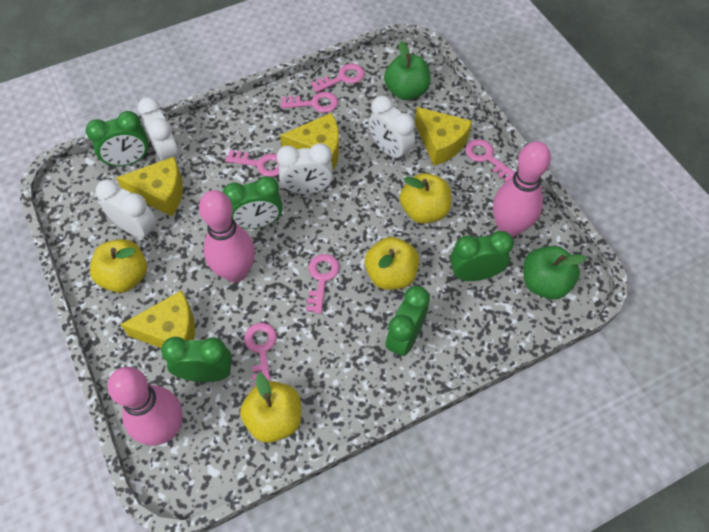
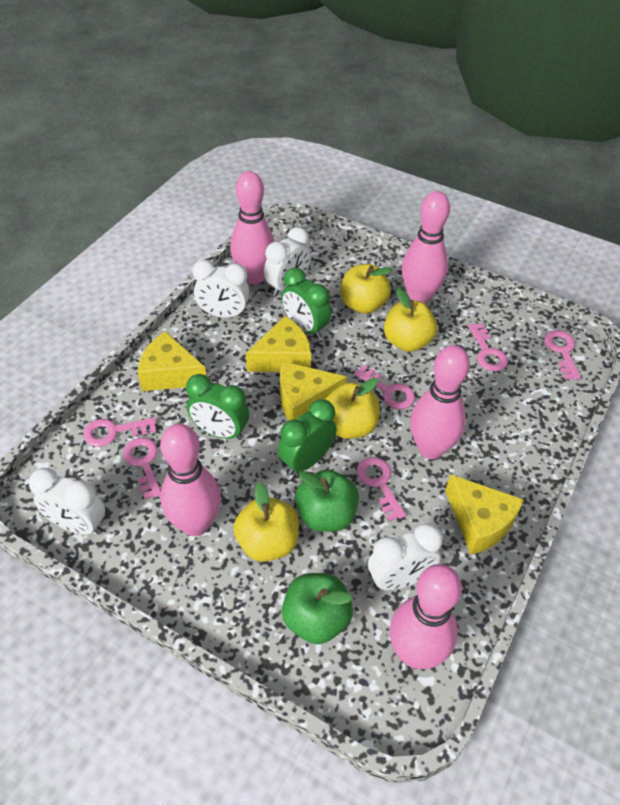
green clock: [86,111,149,167] [161,337,232,382] [223,176,283,229] [385,286,430,358] [450,231,514,281] = 5 -> [186,374,249,440] [278,399,337,475] [281,268,331,339] = 3
pink bowling pin: [108,367,183,445] [199,190,255,282] [493,141,551,237] = 3 -> [160,424,221,536] [230,171,275,285] [390,564,462,669] [402,191,450,304] [410,345,470,459] = 5

